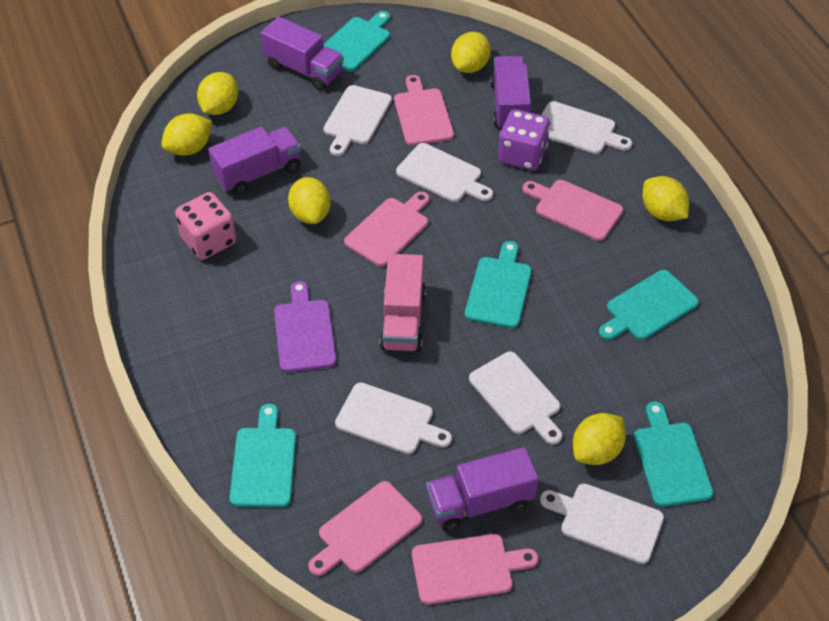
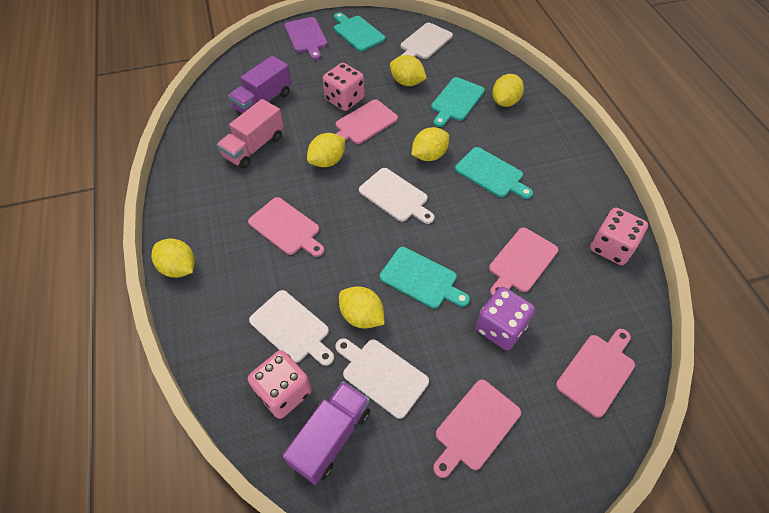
pink dice: [175,192,236,260] = 1 -> [248,350,312,419] [323,63,365,111] [590,207,648,265] = 3
purple truck: [208,127,301,195] [261,16,344,91] [426,447,538,531] [490,56,531,128] = 4 -> [228,56,292,114] [283,381,370,485] = 2
turquoise cutting board: [229,404,296,507] [323,11,390,72] [465,241,532,328] [599,270,699,340] [634,402,713,507] = 5 -> [334,12,385,52] [380,247,470,308] [431,77,485,127] [455,147,533,199] = 4
white cutting board: [323,85,392,156] [335,382,452,454] [396,143,493,202] [469,352,562,445] [540,483,664,564] [541,101,632,154] = 6 -> [249,290,334,366] [335,338,429,419] [359,168,435,224] [401,23,453,59] = 4

